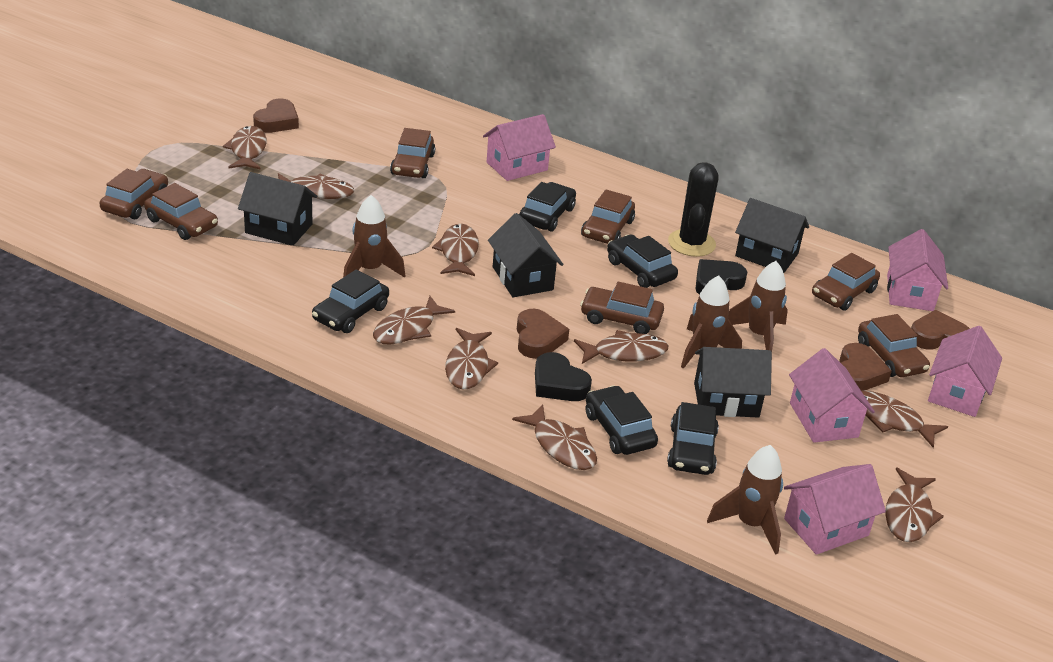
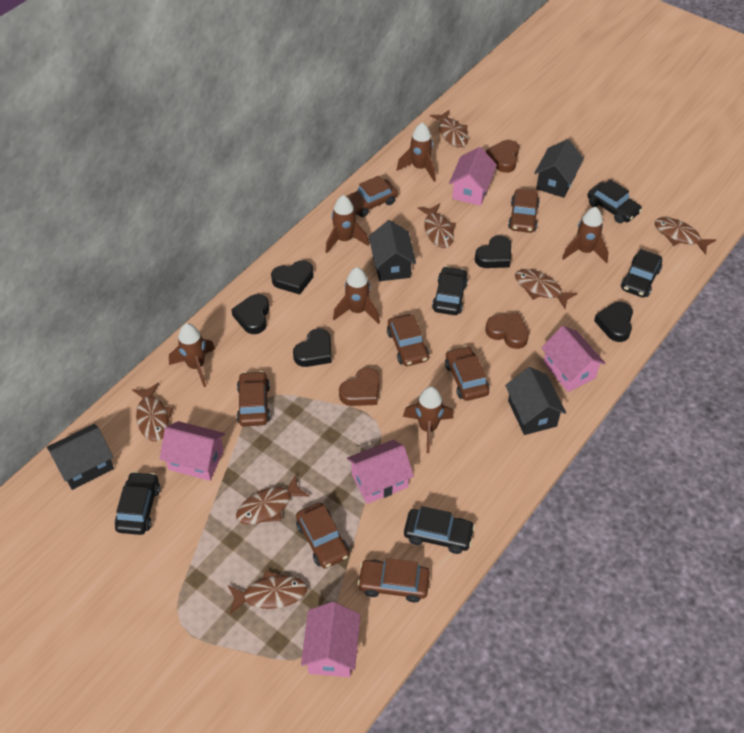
black cactus: [668,162,719,257] = 1 -> none = 0
black heart: [535,352,592,401] [695,259,747,295] = 2 -> [231,294,269,334] [271,260,314,294] [293,328,332,367] [475,235,511,268] [594,302,633,342] = 5
brown fish: [223,126,267,170] [278,173,354,199] [373,296,455,345] [432,224,479,276] [445,328,498,389] [512,404,597,470] [574,330,668,364] [862,391,948,448] [885,468,944,542] = 9 -> [132,383,174,441] [228,571,307,614] [236,476,310,525] [418,203,456,248] [430,110,468,147] [515,269,578,309] [654,217,716,255] = 7
brown heart: [253,99,299,133] [517,309,569,359] [840,343,892,391] [911,310,970,350] = 4 -> [339,368,380,406] [485,313,529,349] [486,140,519,173] = 3
brown rocket: [343,195,405,278] [681,276,742,369] [707,445,783,555] [728,261,788,352] = 4 -> [169,323,215,387] [325,195,369,253] [333,267,380,324] [397,122,436,182] [403,387,454,453] [562,207,608,264] = 6

